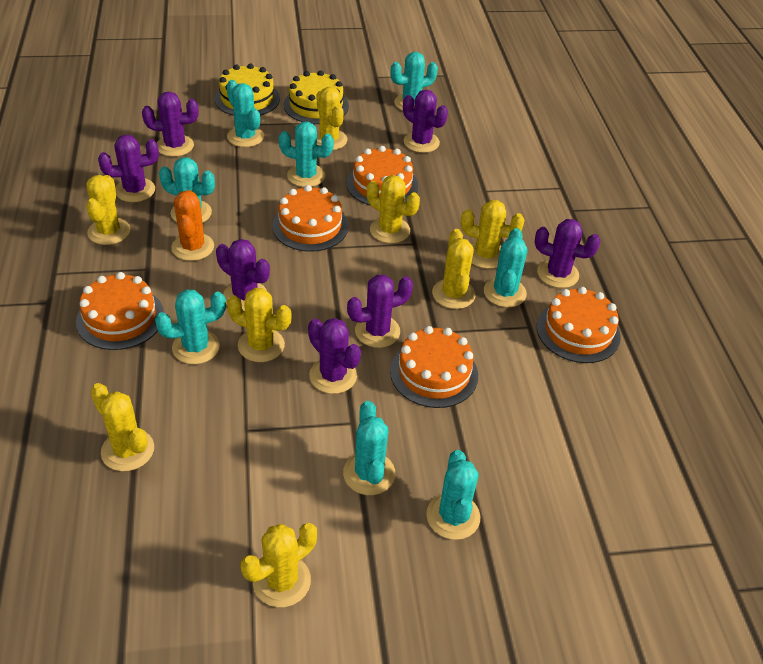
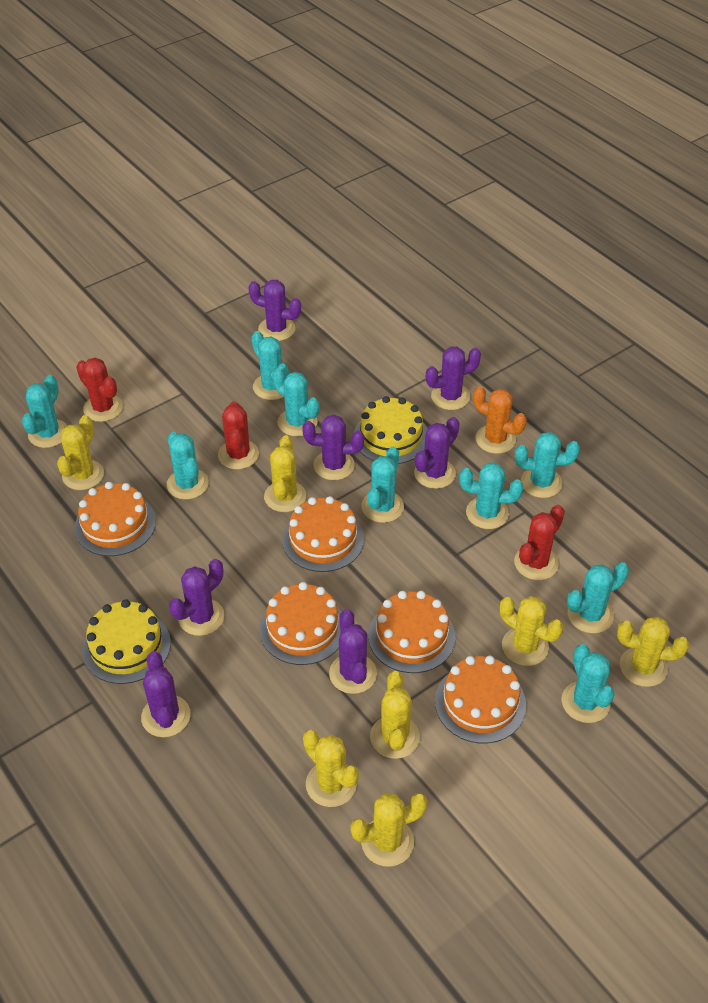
red cactus: none = 0 -> [76,358,123,422] [218,401,259,469] [514,505,565,580] = 3
turquoise cactus: [155,289,226,364] [159,157,215,223] [227,80,264,147] [279,122,334,187] [343,401,395,495] [390,52,438,111] [426,450,480,540] [484,228,527,308] = 8 -> [22,375,67,448] [167,432,209,500] [251,331,289,400] [273,368,319,437] [361,447,404,523] [459,462,523,529] [515,432,580,498] [562,644,614,723] [567,562,629,633] = 9
yellow cactus: [86,175,130,245] [90,383,154,471] [227,288,291,362] [241,523,317,607] [317,87,348,150] [367,175,420,243] [432,229,475,309] [461,200,525,269] = 8 -> [57,415,104,490] [264,435,306,512] [303,730,359,807] [350,794,427,867] [370,671,420,759] [500,596,563,666] [617,617,689,687] = 7

